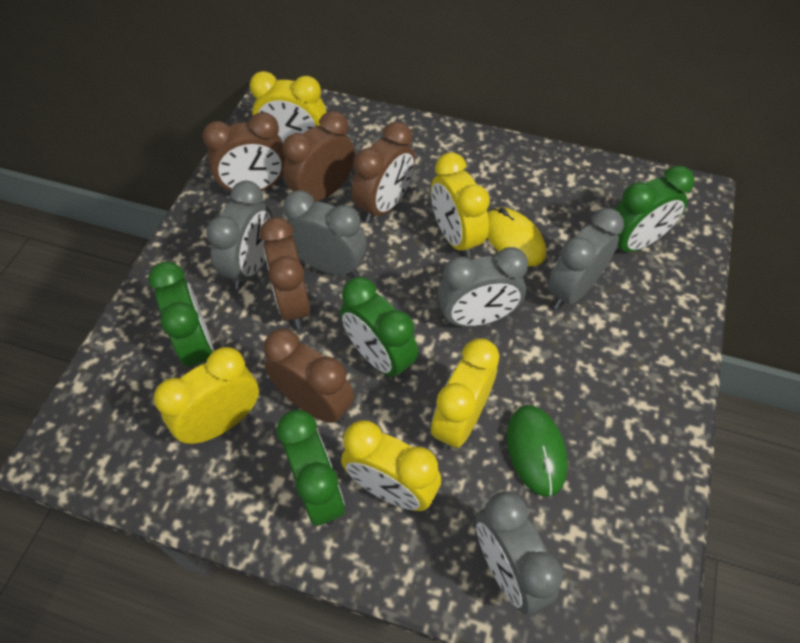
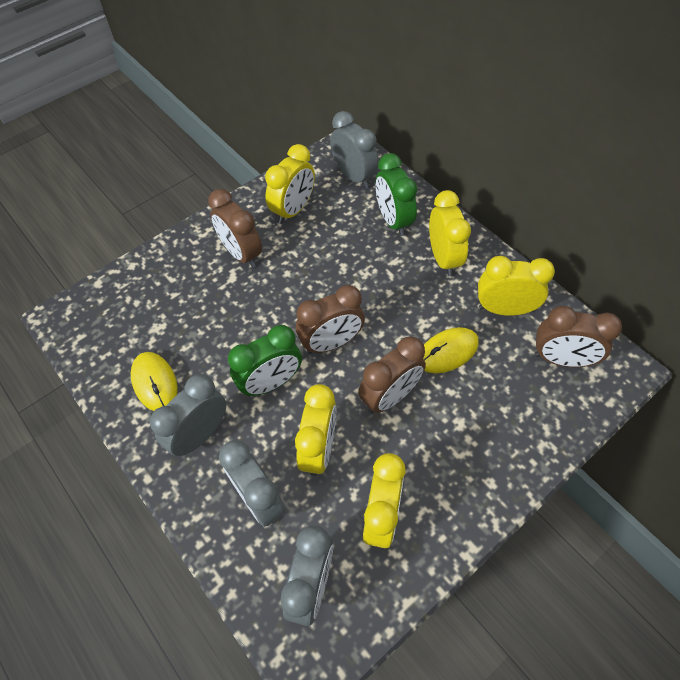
brown clock: [203,112,286,194] [260,217,310,328] [264,329,354,423] [283,111,355,201] [352,122,415,223] = 5 -> [208,189,262,268] [296,285,365,354] [358,336,426,413] [535,306,622,367] = 4
green clock: [148,261,214,367] [277,410,345,526] [340,277,418,380] [614,166,694,254] = 4 -> [228,325,302,396] [376,153,417,236] = 2
green mouse: [507,405,568,497] = 1 -> none = 0
grey clock: [206,181,272,289] [283,190,367,277] [437,247,528,327] [475,491,563,614] [548,208,624,309] = 5 -> [150,374,226,456] [219,440,285,527] [281,525,333,626] [330,111,379,188] = 4
yellow mouse: [487,208,546,266] = 1 -> [131,352,178,411] [423,327,479,373] = 2

